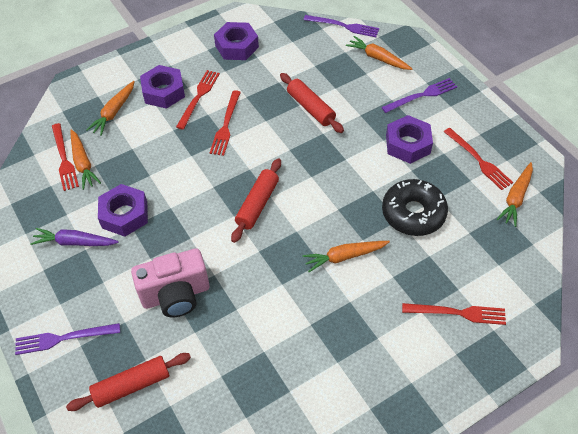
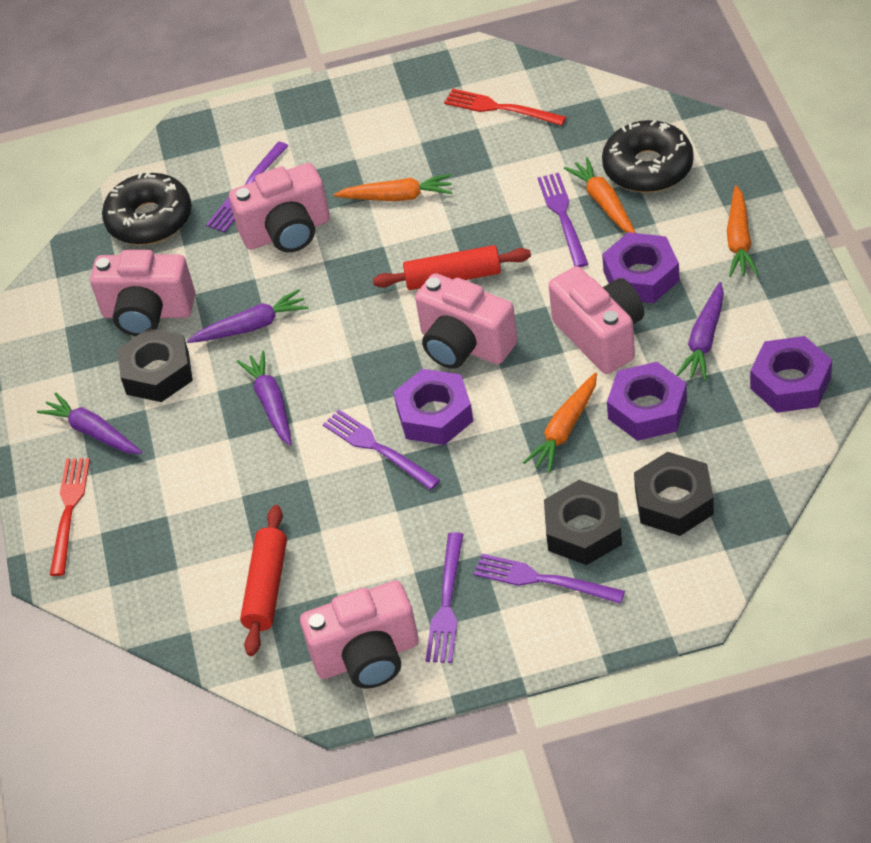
black donut: [382,179,448,236] = 1 -> [102,172,192,245] [602,120,694,193] = 2
black nut: none = 0 -> [117,328,193,402] [544,480,622,565] [634,452,714,536] = 3
orange carrot: [70,129,101,190] [86,81,135,136] [303,241,390,272] [346,36,412,70] [497,162,533,227] = 5 -> [334,174,452,201] [523,373,597,473] [564,157,636,233] [727,185,759,277] = 4
pink camera: [131,248,209,318] = 1 -> [90,250,195,336] [229,163,330,252] [300,580,419,689] [415,273,518,369] [549,266,644,374] = 5
purple carrot: [30,228,119,246] = 1 -> [37,392,142,454] [187,289,309,343] [237,351,292,446] [677,282,724,380] = 4
purple fork: [15,323,120,355] [304,15,379,37] [382,78,457,113] = 3 -> [206,142,288,233] [323,410,440,490] [426,532,463,663] [473,554,625,604] [537,173,588,267] = 5
red fork: [52,123,79,191] [176,70,220,130] [210,90,241,156] [402,303,506,325] [444,128,513,190] = 5 -> [50,458,90,576] [444,89,566,126] = 2
red rolling pin: [66,353,191,411] [231,158,281,243] [280,73,344,133] = 3 -> [240,505,287,656] [373,245,531,290] = 2

